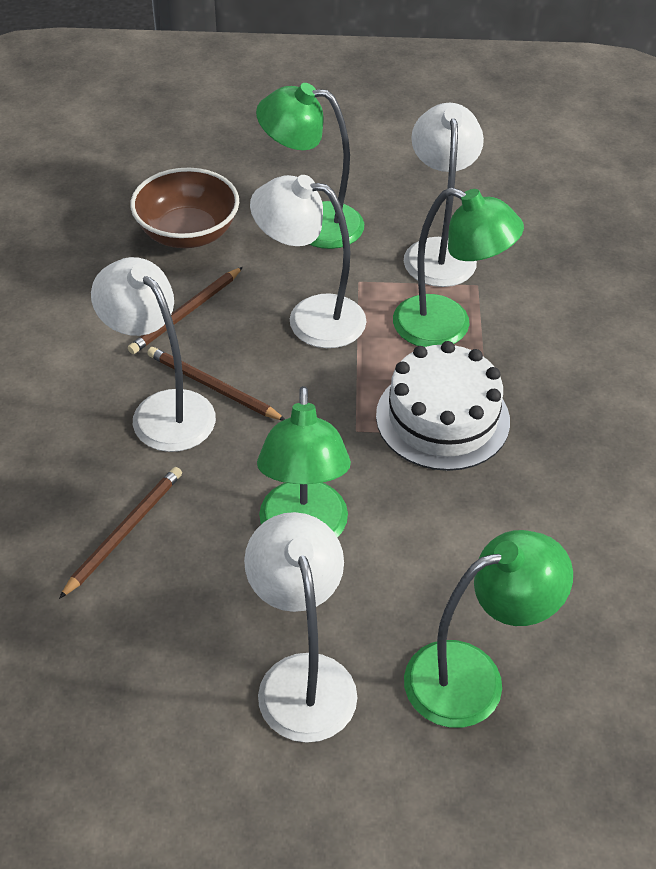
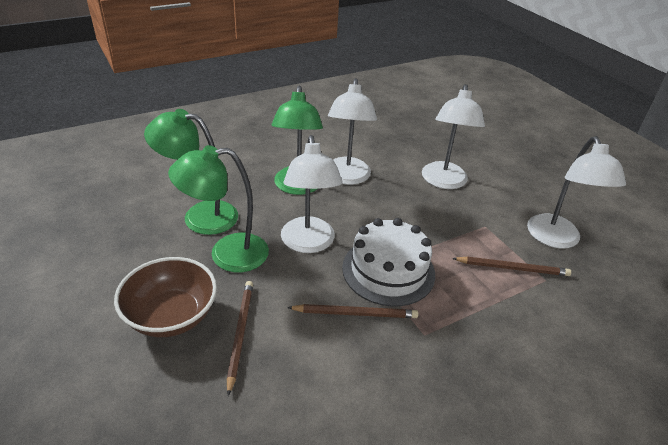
green lamp: [256,83,364,249] [257,386,351,537] [393,188,524,347] [404,530,573,728] = 4 -> [144,109,238,235] [168,145,269,272] [272,86,323,195] = 3

